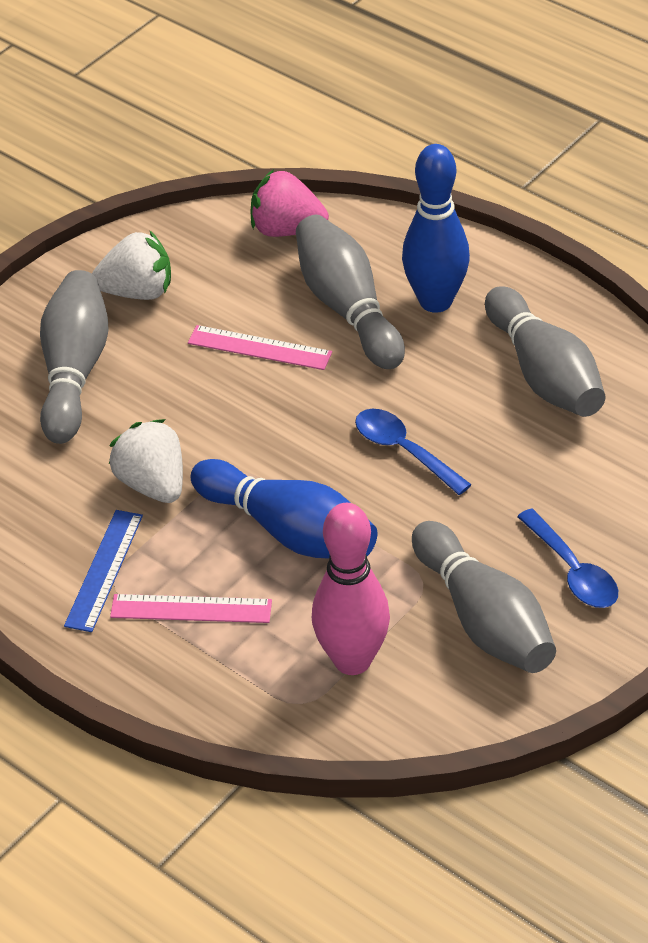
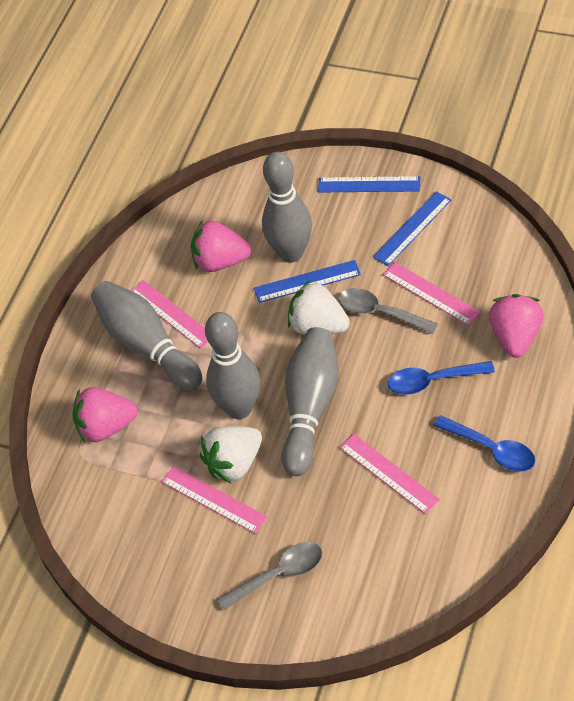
blue bowling pin: [191,459,377,559] [402,144,470,313] = 2 -> none = 0
blue ruler: [64,510,143,632] = 1 -> [254,260,361,303] [318,176,420,192] [373,191,451,266] = 3
grey spoon: none = 0 -> [217,542,323,611] [338,288,438,334] = 2
pink bowling pin: [312,503,390,675] = 1 -> none = 0
pink ruler: [110,594,272,623] [188,325,332,370] = 2 -> [131,280,208,348] [161,466,267,534] [340,434,440,514] [383,262,481,326] = 4
pink strawberry: [250,169,329,237] = 1 -> [72,387,138,442] [191,220,252,272] [489,294,544,358] = 3

